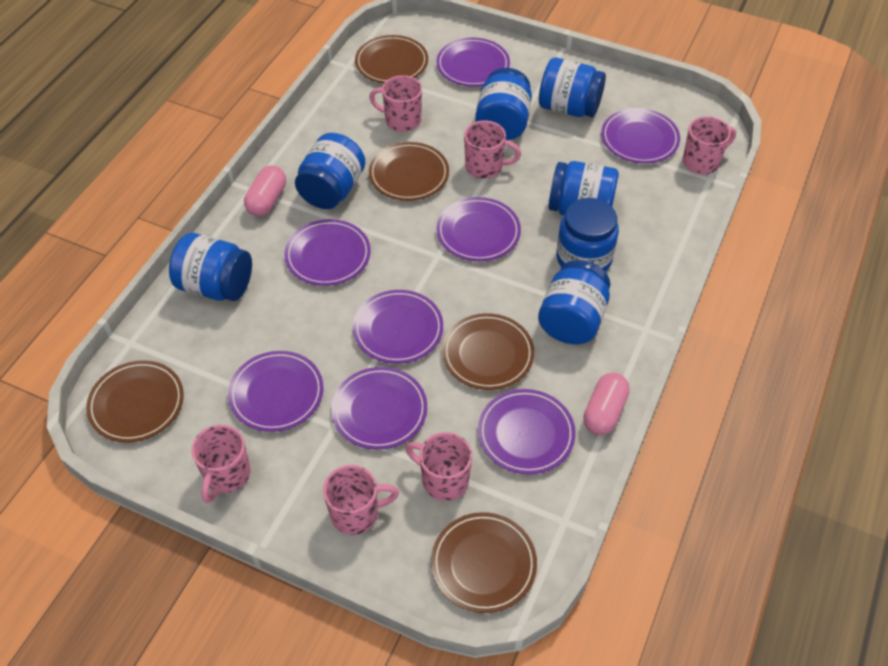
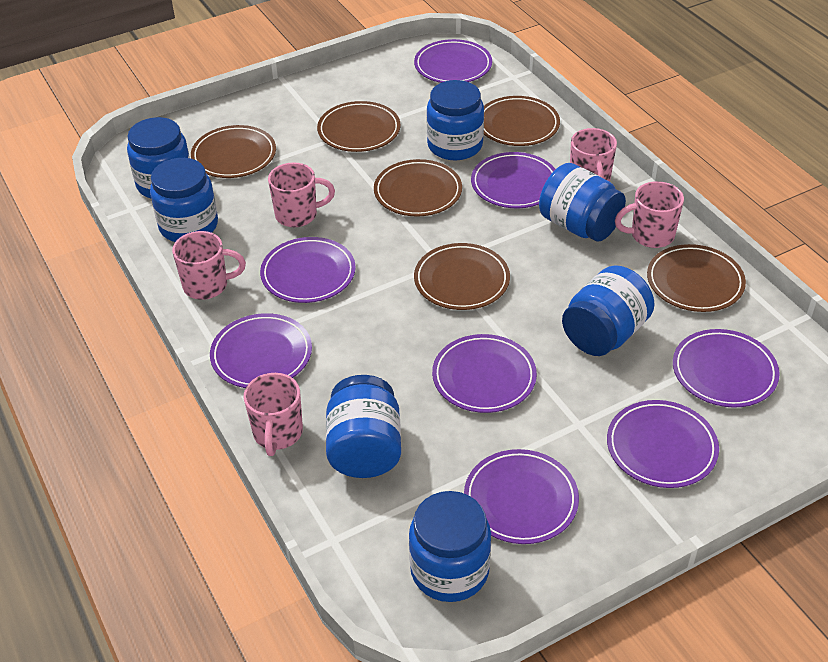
brown plate: [86,360,184,443] [355,35,428,83] [369,142,449,201] [431,512,537,613] [442,313,534,390] = 5 -> [191,125,276,178] [317,101,401,152] [374,159,462,217] [414,243,510,310] [484,96,560,146] [647,244,746,312] = 6
pink capsule: [244,165,286,216] [583,373,630,435] = 2 -> none = 0
pink mug: [192,425,251,503] [323,465,399,535] [369,75,422,132] [406,432,472,501] [464,120,521,179] [683,116,736,174] = 6 -> [172,231,246,300] [244,373,303,456] [268,163,335,227] [570,128,617,182] [615,181,684,248] = 5

